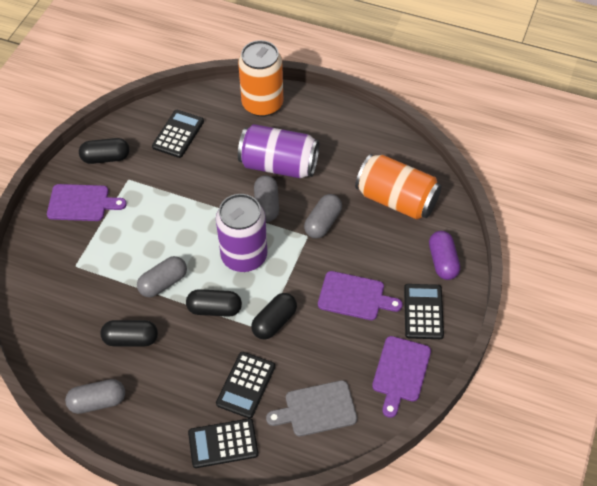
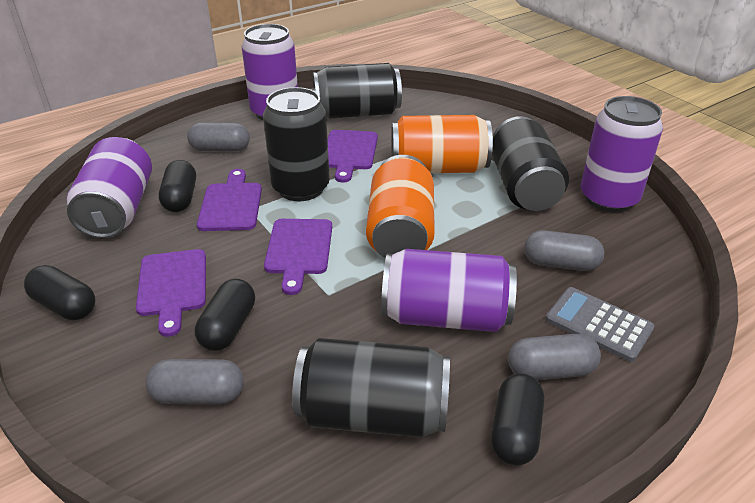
black calculator: [152,110,204,158] [188,418,259,468] [216,352,275,418] [404,284,444,339] = 4 -> none = 0
black can: none = 0 -> [263,87,330,201] [292,338,450,438] [313,63,402,119] [492,116,569,211] = 4
grey calculator: none = 0 -> [545,287,654,362] = 1
grey cutting board: [266,380,357,436] = 1 -> none = 0
purple can: [216,194,267,272] [238,124,319,178] = 2 -> [67,137,152,238] [241,24,298,120] [381,249,517,332] [581,96,663,212] = 4
purple capsule: [429,231,460,280] = 1 -> none = 0
purple cutting board: [47,184,127,221] [318,271,403,320] [372,336,431,418] = 3 -> [136,249,206,337] [197,169,262,231] [264,219,332,295] [328,130,378,183] = 4

